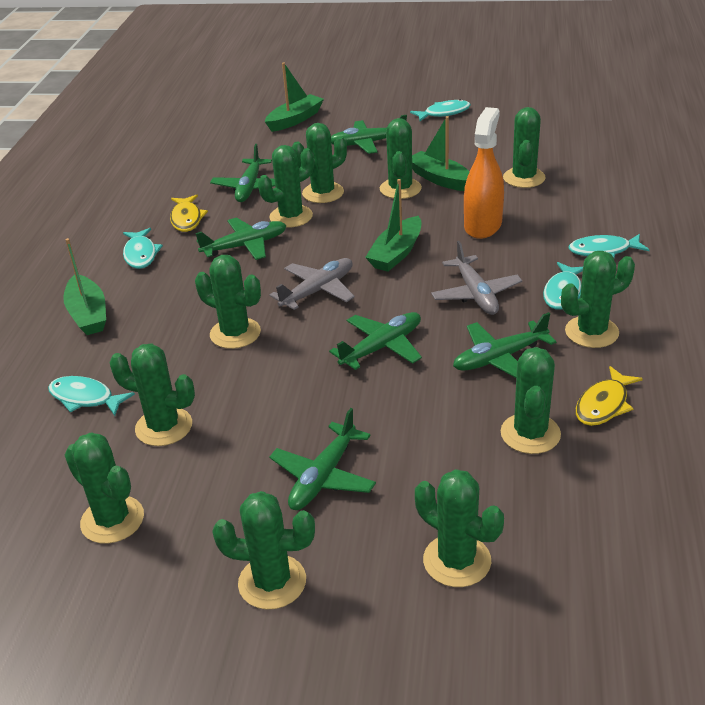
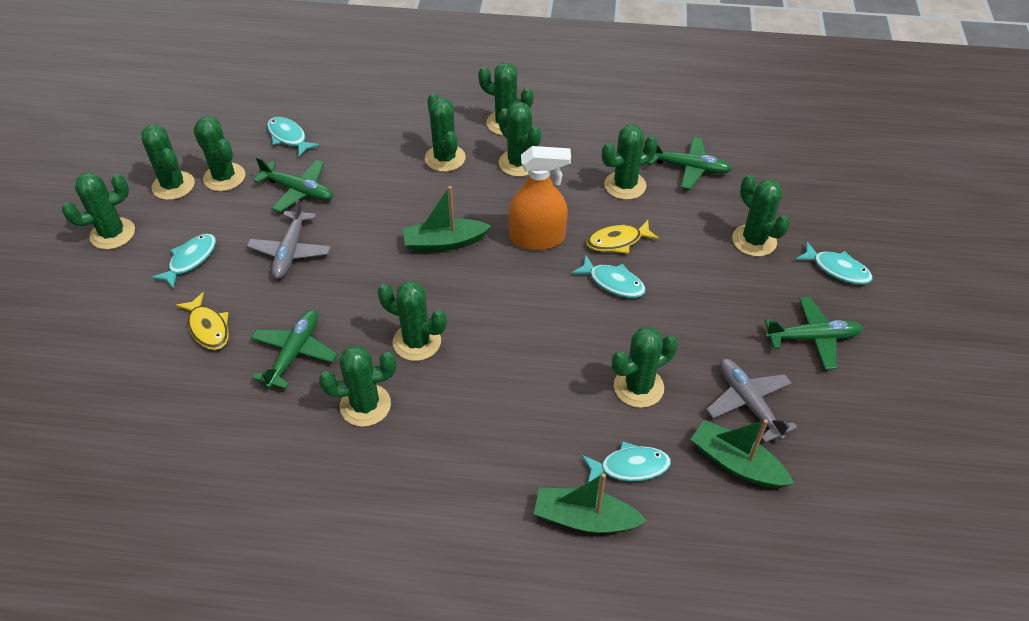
green boat: [63,238,106,335] [265,63,324,132] [365,179,422,272] [412,116,470,191] = 4 -> [403,186,491,252] [534,473,647,533] [690,419,794,488] = 3
green plane: [195,217,287,260] [210,144,275,202] [269,408,376,510] [329,312,422,370] [331,115,407,154] [453,312,557,378] = 6 -> [251,310,338,389] [253,157,333,212] [648,137,732,189] [765,297,863,370] = 4

